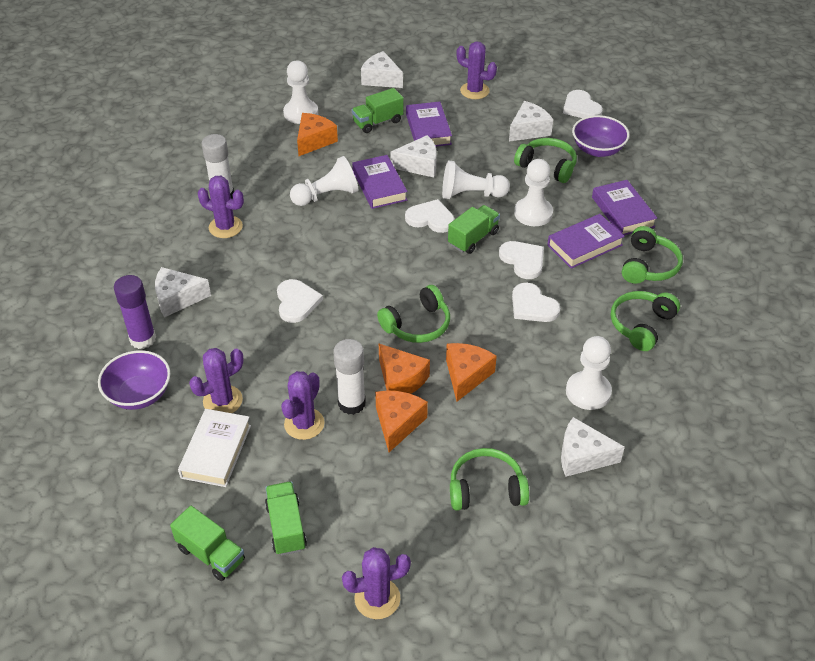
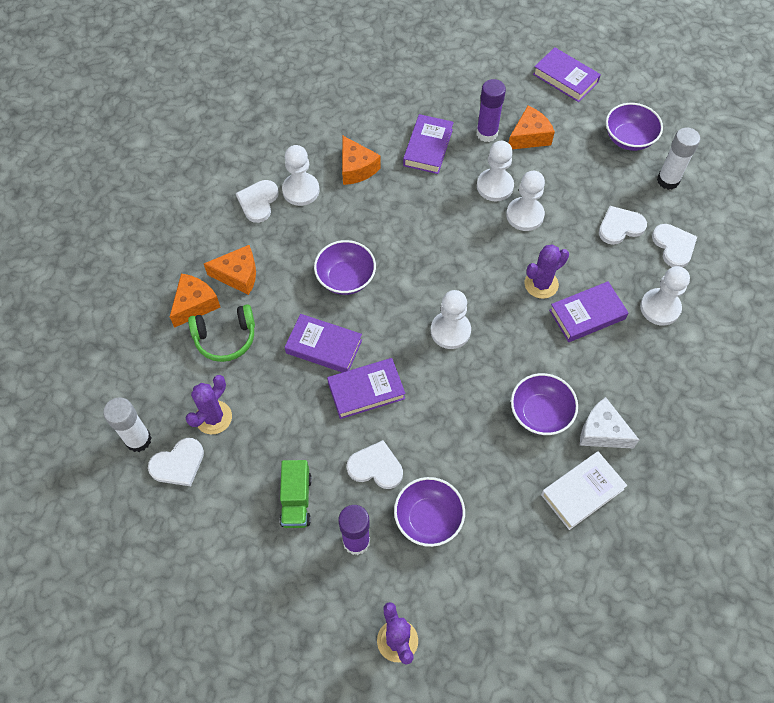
green headphones: [377,285,450,343] [450,448,529,511] [514,138,577,183] [611,291,680,351] [622,226,683,284] = 5 -> [188,304,255,362] = 1
green truck: [170,506,245,581] [265,481,307,555] [352,88,404,133] [448,205,500,254] = 4 -> [280,460,312,528] = 1
purple book: [352,155,407,209] [406,102,452,147] [547,214,625,269] [592,180,657,235] = 4 -> [285,314,362,373] [327,358,406,419] [403,114,454,174] [533,47,601,102] [549,282,629,342] = 5
purple bowl: [98,350,170,410] [572,115,629,157] = 2 -> [314,240,376,295] [394,477,465,547] [511,373,578,435] [606,103,663,151] = 4
purple cactus: [189,348,243,413] [198,176,244,238] [281,371,325,440] [342,547,411,619] [456,42,497,99] = 5 -> [186,375,232,434] [377,602,418,665] [525,244,569,299] = 3
purple glue stick: [114,275,156,349] = 1 -> [338,505,370,555] [476,79,506,142] = 2
white cheese: [155,267,211,318] [361,51,403,88] [390,135,437,177] [509,101,553,142] [561,417,625,477] = 5 -> [580,397,639,449] = 1

